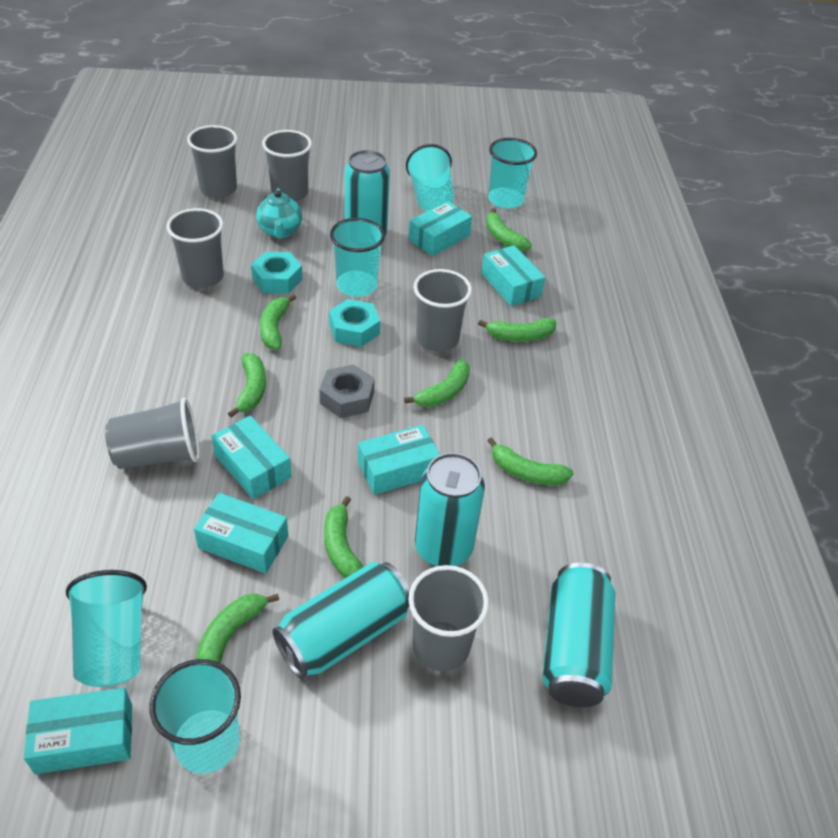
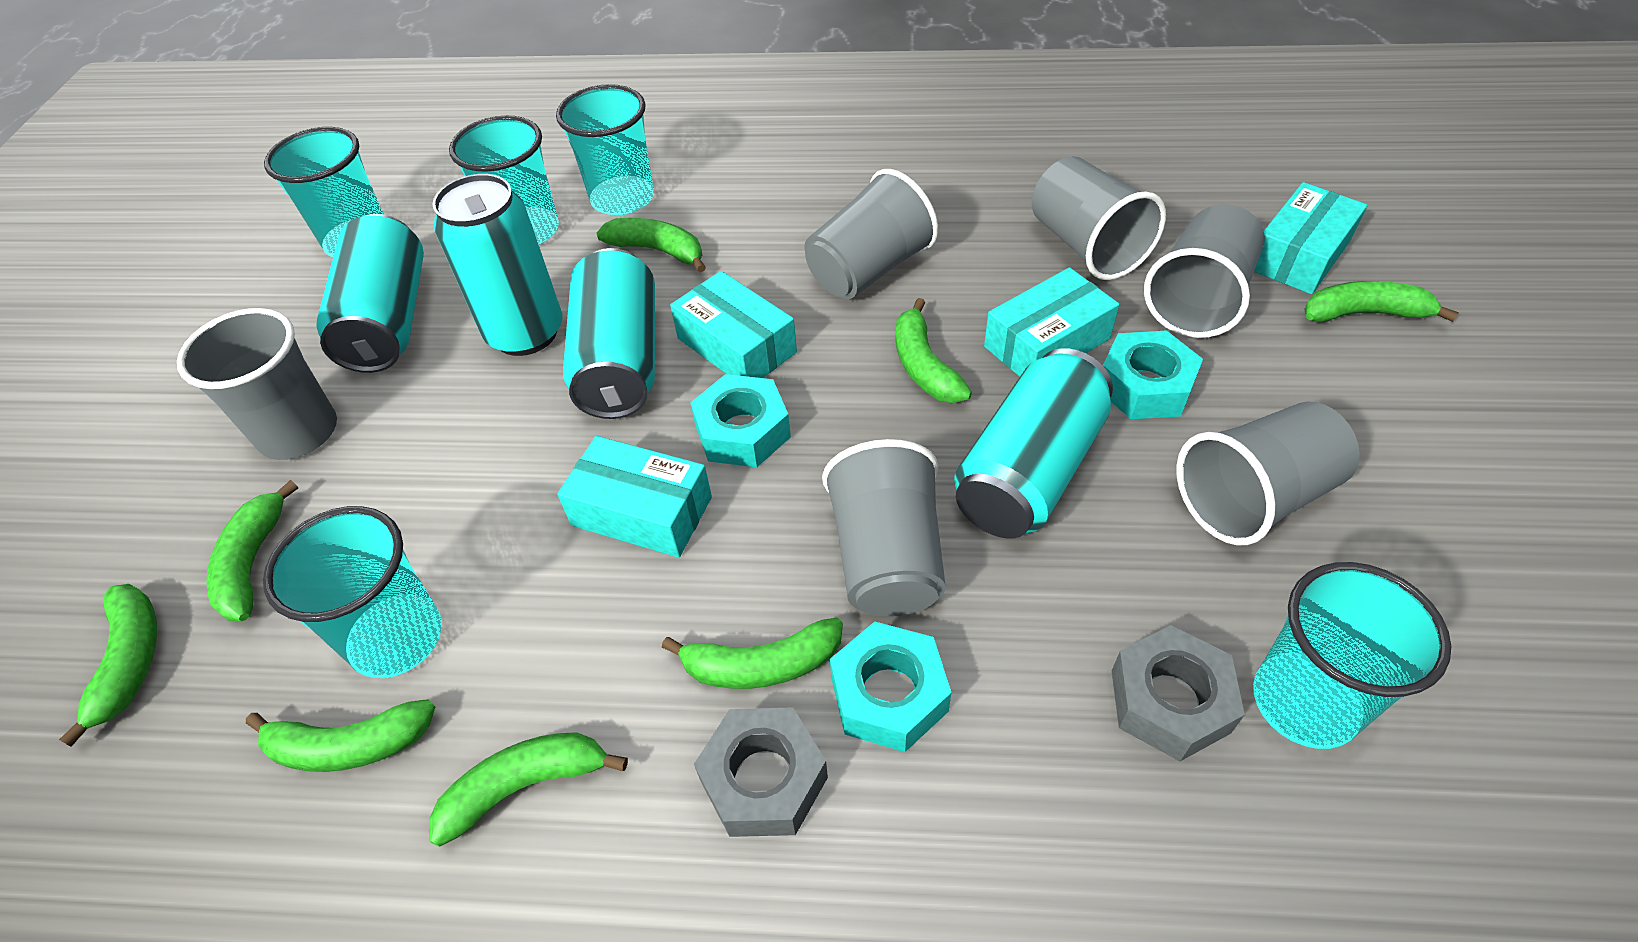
grey nut: [320,364,375,418] = 1 -> [694,707,828,837] [1112,625,1245,761] = 2
turquoise box: [24,688,132,774] [194,493,288,574] [212,416,291,499] [358,425,440,495] [409,201,472,256] [481,245,545,306] = 6 -> [557,436,712,557] [670,271,797,378] [984,267,1119,377] [1254,182,1367,294] = 4
turquoise nut: [251,252,302,293] [329,299,380,347] = 2 -> [690,374,791,467] [830,621,951,752] [1103,330,1203,419] = 3
turquoise teapot: [256,188,302,239] = 1 -> none = 0

